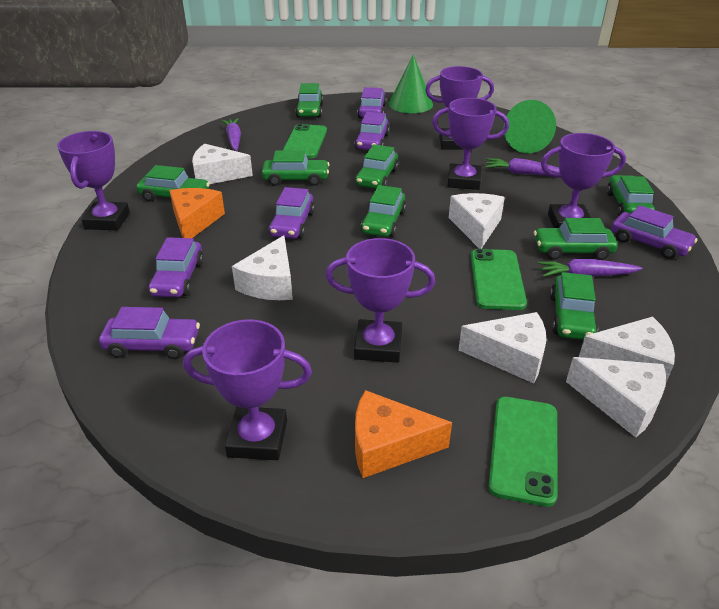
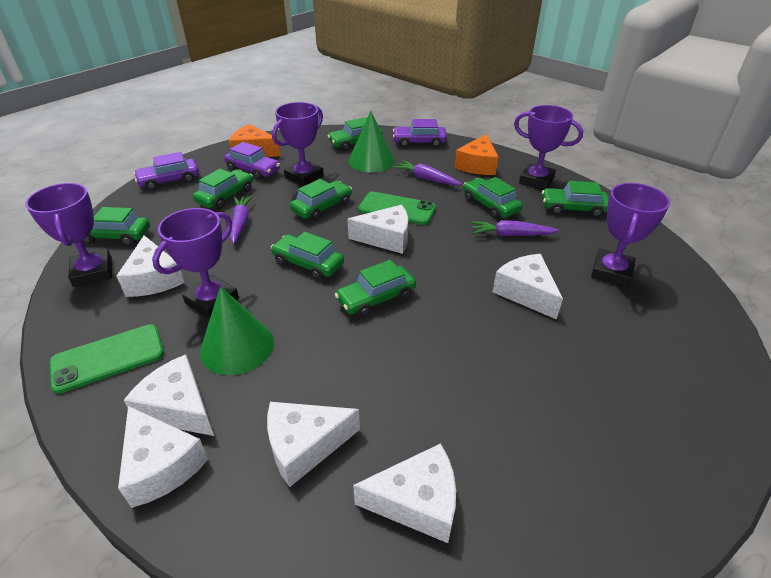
green phone: [282,124,327,158] [471,249,527,310] [488,397,558,507] = 3 -> [49,324,164,394] [358,192,436,225] = 2
purple car: [99,307,200,359] [149,237,204,297] [269,187,315,239] [355,112,390,150] [357,87,387,118] [611,205,697,259] = 6 -> [134,152,199,190] [224,142,280,180] [393,119,447,147] = 3
purple trophy: [57,131,130,230] [183,319,312,460] [325,238,435,363] [425,66,494,150] [432,98,509,190] [541,133,626,228] = 6 -> [25,183,112,287] [152,208,239,319] [272,102,324,186] [514,105,583,190] [591,183,670,287] = 5
white cheese: [192,144,253,184] [232,235,293,300] [449,193,505,249] [459,312,546,384] [566,357,666,438] [579,317,675,382] = 6 -> [117,235,185,297] [118,406,208,508] [124,354,214,436] [267,402,360,487] [347,205,408,254] [353,443,456,543] [493,254,563,320] = 7

